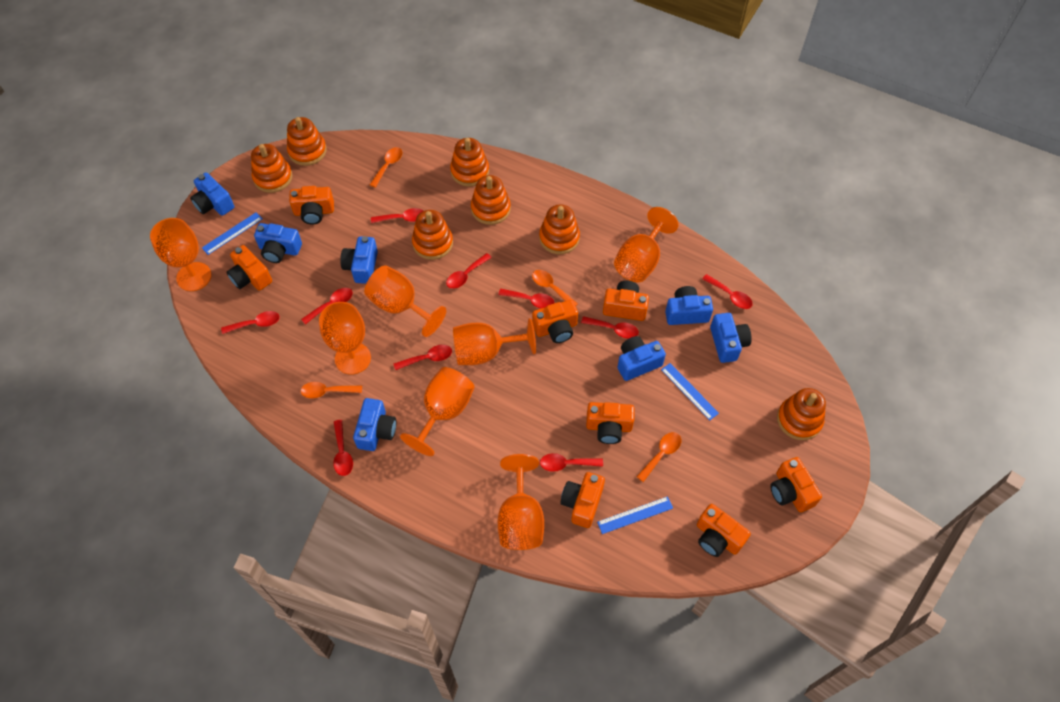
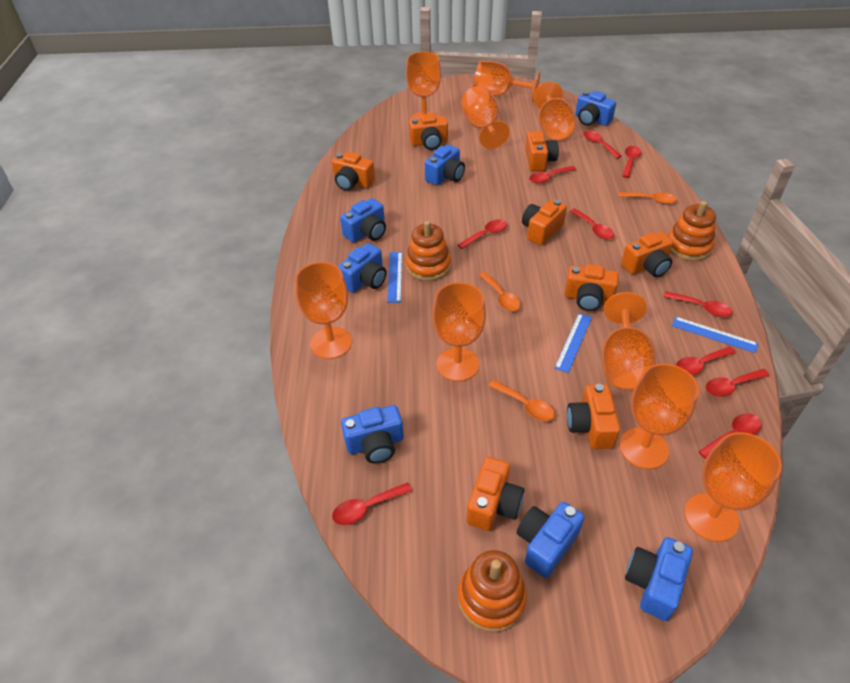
orange goblet: [150,218,212,291] [319,302,371,375] [364,265,446,337] [400,367,475,456] [453,318,536,365] [498,454,544,550] [614,207,679,282] = 7 -> [295,262,352,359] [406,52,441,120] [432,282,486,381] [461,86,510,149] [474,61,541,102] [533,81,576,141] [602,292,656,389] [620,363,699,469] [684,432,782,542] = 9
orange spoon: [301,382,362,398] [370,147,402,188] [532,270,578,306] [637,432,681,482] = 4 -> [479,272,521,311] [489,380,555,421] [618,192,677,204] = 3
orange stacking toy: [251,144,293,193] [287,117,327,166] [412,210,453,260] [450,138,489,187] [471,175,511,225] [539,204,580,254] [777,388,826,440] = 7 -> [405,221,451,281] [458,550,527,633] [668,201,716,261] = 3

